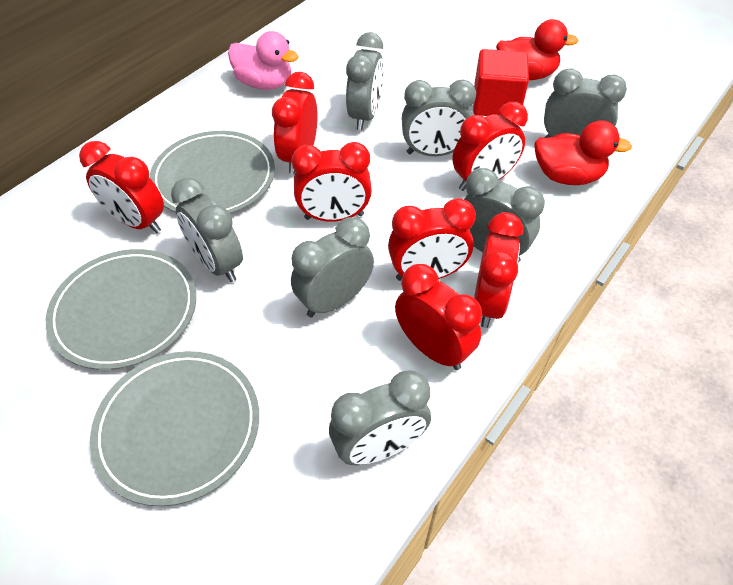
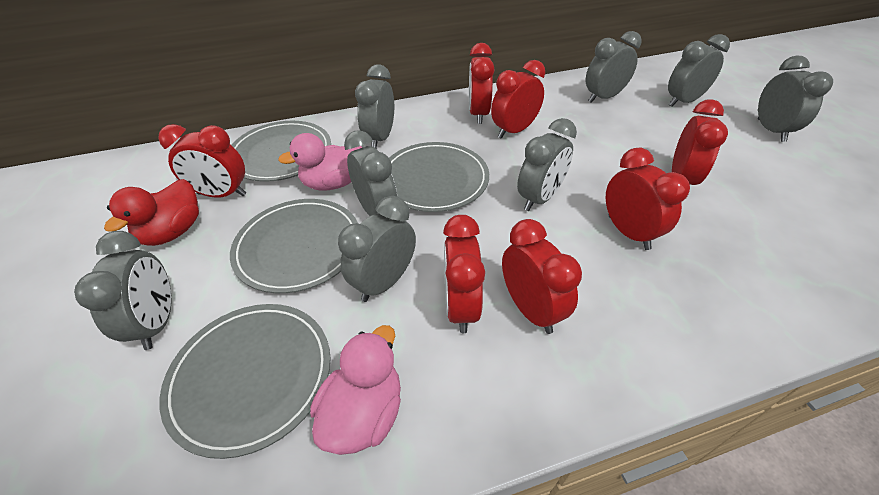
grey clock: [171,178,243,282] [291,217,374,317] [329,370,431,465] [346,32,384,130] [402,79,476,156] [464,168,545,262] [544,69,627,137] = 7 -> [74,231,171,350] [338,196,416,302] [344,130,397,216] [355,64,394,148] [517,118,577,211] [586,31,642,103] [668,34,730,107] [758,56,833,142] = 8
grey plate: [46,249,196,370] [90,351,259,506] [149,131,275,214] = 3 -> [160,304,331,459] [230,199,358,293] [232,121,331,182] [389,142,489,212] = 4
pink duck: [228,31,299,90] = 1 -> [278,133,362,191] [310,325,401,455] = 2
red cube: [473,49,529,116] = 1 -> none = 0
red duck: [496,19,579,80] [534,120,632,185] = 2 -> [104,179,199,246] = 1

